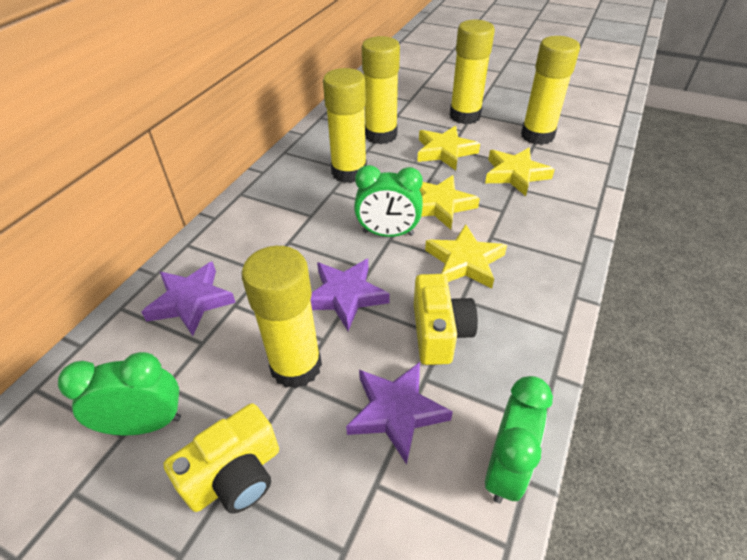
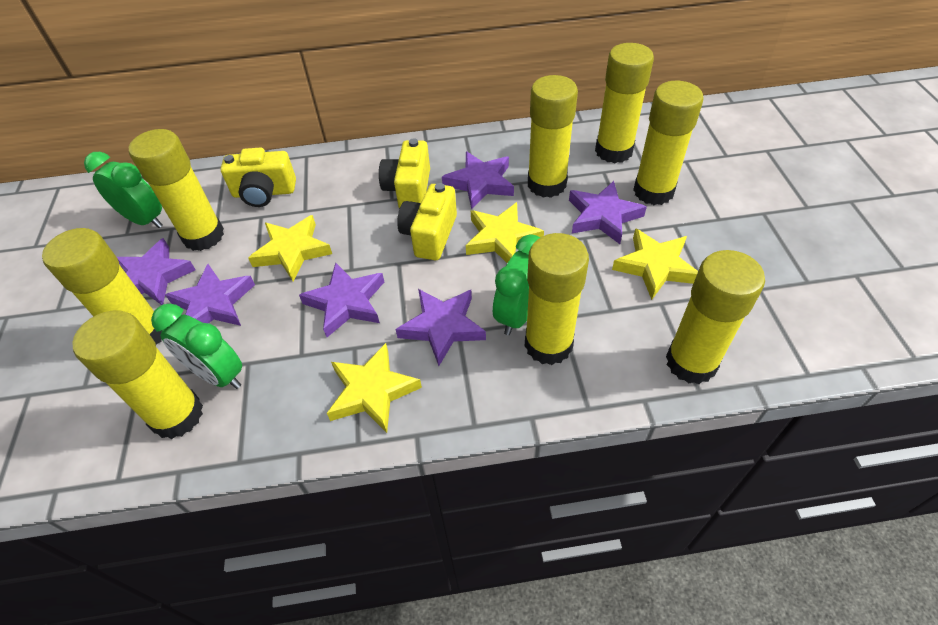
purple star: [141,261,236,336] [310,259,390,331] [346,362,453,464] = 3 -> [117,238,196,305] [165,264,255,326] [299,263,384,337] [396,289,486,366] [442,151,514,209] [569,181,647,244] = 6
yellow camera: [163,403,279,514] [414,274,478,365] = 2 -> [220,148,296,207] [379,138,430,208] [397,183,457,260] = 3
yellow glue stick: [242,246,322,389] [323,68,367,183] [362,36,400,144] [450,20,495,124] [521,36,580,145] = 5 -> [42,228,162,344] [72,310,203,439] [129,129,224,251] [525,233,589,365] [528,75,578,198] [595,43,654,163] [633,81,704,205] [666,250,765,384] = 8

